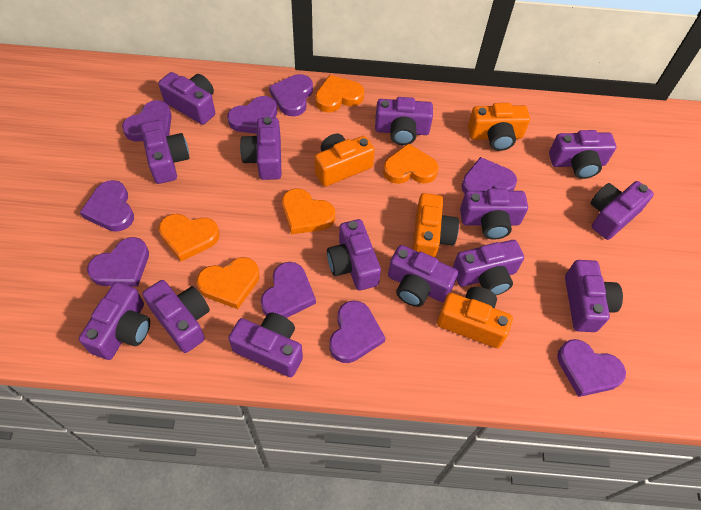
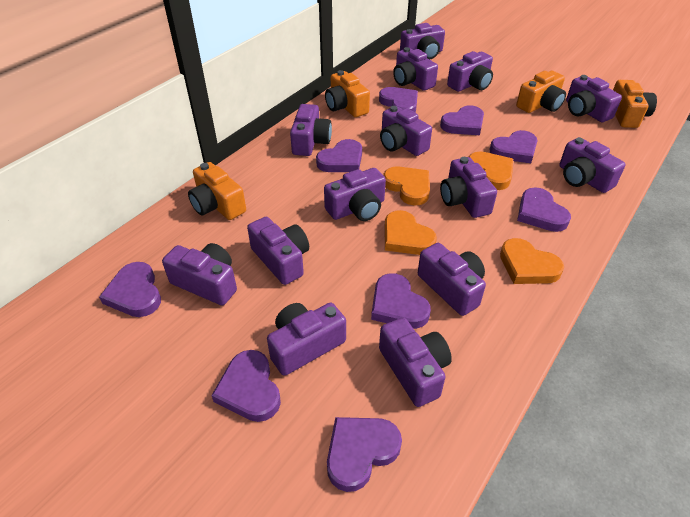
orange heart: [159,214,220,261] [197,257,259,309] [282,188,335,235] [315,75,364,112] [383,143,439,184] = 5 -> [383,166,430,205] [384,210,437,255] [469,151,513,190] [500,238,564,284] = 4

